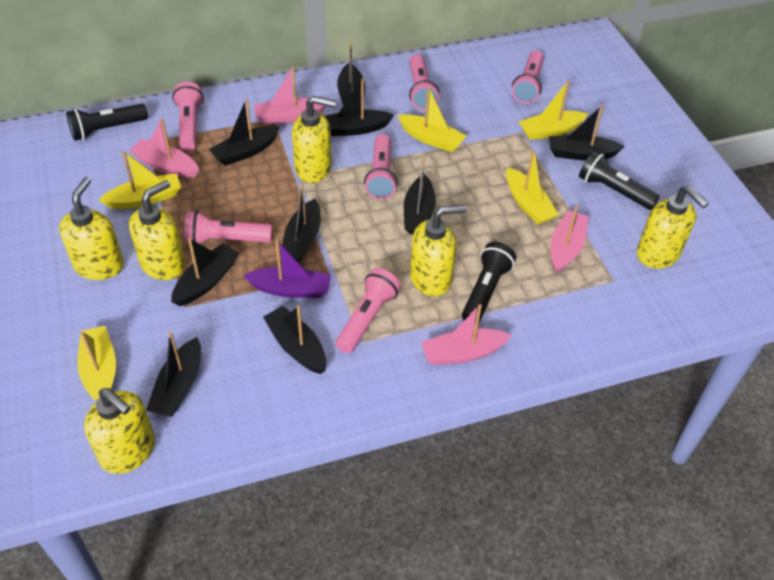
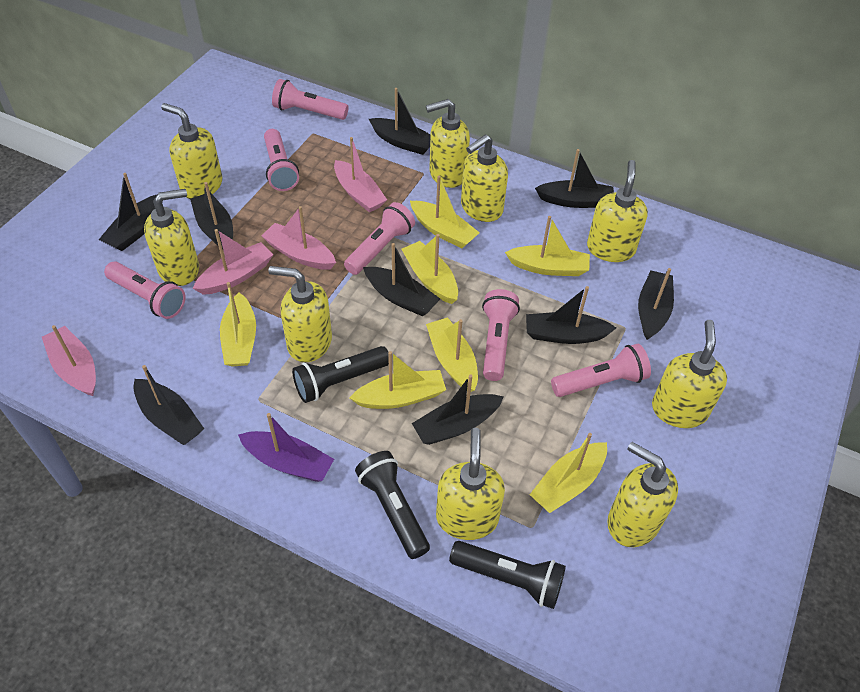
yellow boat: [78,326,116,401] [99,151,181,209] [397,87,466,152] [506,149,559,224] [519,80,588,140] = 5 -> [220,282,256,367] [350,351,446,409] [401,234,458,304] [410,176,480,248] [426,317,478,392] [505,216,590,276] [530,433,607,513] = 7
yellow soap dispenser: [59,177,124,280] [84,388,155,474] [129,180,185,280] [292,96,336,183] [410,205,466,296] [637,185,709,269] = 6 -> [144,189,199,286] [161,103,222,199] [268,266,332,362] [426,99,470,188] [436,428,505,540] [461,134,508,222] [587,160,648,262] [607,442,678,547] [652,320,727,428] = 9

